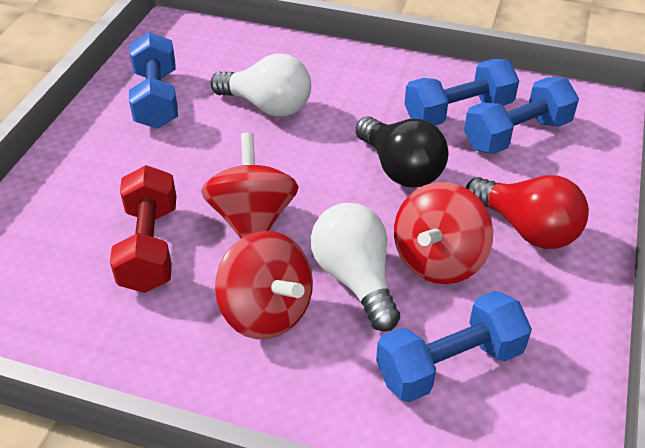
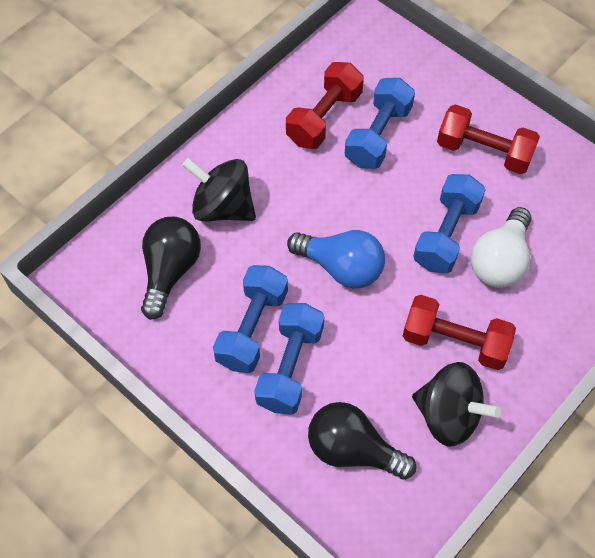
black light bulb: [355,116,448,187] = 1 -> [141,217,201,320] [308,402,416,480] = 2
black spinning top: none = 0 -> [182,158,256,222] [412,362,501,446] = 2
blue light bulb: none = 0 -> [287,230,385,289] = 1
red dumbbell: [110,165,176,293] = 1 -> [286,62,364,149] [403,295,516,370] [437,104,540,174] = 3
red light bulb: [466,175,589,249] = 1 -> none = 0
red spinning top: [201,132,298,238] [215,231,313,339] [394,182,493,284] = 3 -> none = 0
white light bulb: [210,54,311,117] [311,203,400,332] = 2 -> [471,207,532,288] = 1

